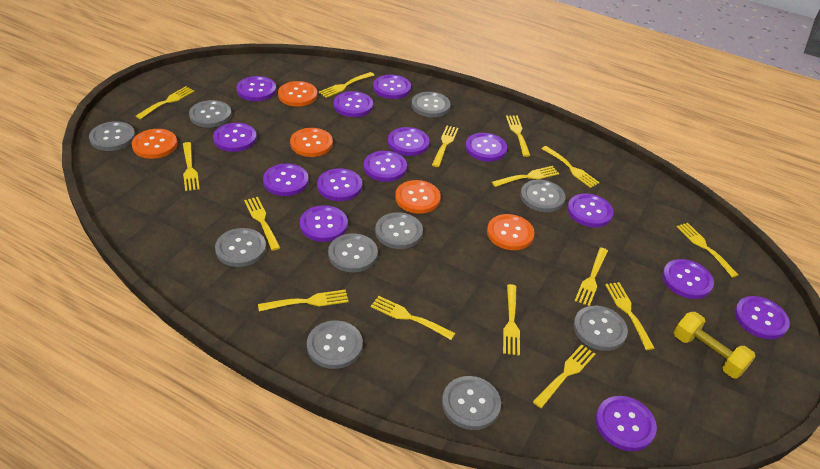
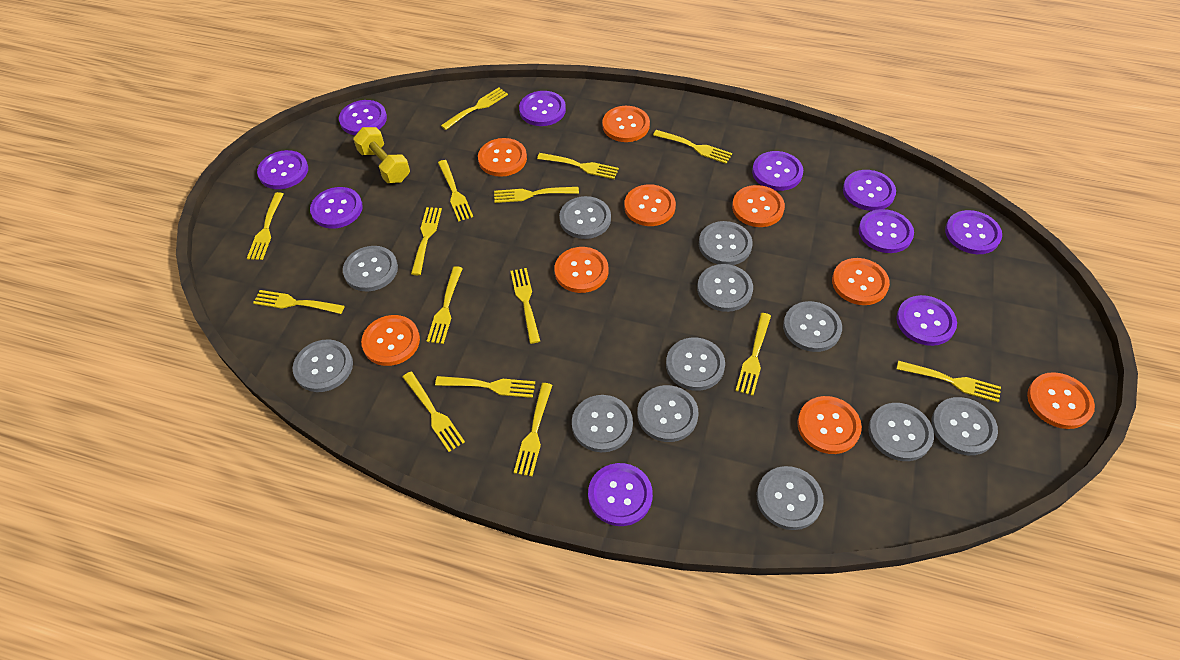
grey button: [89,121,135,151] [189,100,231,128] [215,228,266,267] [307,321,363,369] [328,233,378,272] [375,212,423,249] [412,92,450,117] [442,376,501,430] [520,180,565,212] [573,306,628,351] = 10 -> [293,339,353,392] [343,246,398,292] [559,196,611,239] [572,395,633,452] [637,385,699,442] [666,338,725,391] [697,264,753,312] [699,221,753,265] [757,466,824,530] [783,301,842,352] [868,403,934,461] [931,397,998,455] = 12
orange button: [132,129,177,159] [278,81,317,107] [290,128,333,157] [395,180,441,214] [487,214,535,250] = 5 -> [361,315,420,366] [478,138,527,177] [554,247,608,293] [602,106,650,142] [624,184,676,226] [732,185,785,227] [797,396,862,454] [832,258,890,305] [1027,372,1095,429] = 9
purple button: [213,123,257,152] [237,76,276,101] [263,164,309,196] [300,205,348,242] [317,168,362,201] [334,91,373,117] [364,151,407,182] [373,74,411,99] [388,127,429,156] [465,133,507,162] [567,194,614,227] [595,396,657,451] [662,259,714,299] [734,296,790,339] = 14 -> [257,150,308,189] [310,187,363,229] [339,100,387,135] [519,91,566,126] [588,463,653,526] [752,151,803,191] [843,170,896,211] [858,209,914,253] [896,295,957,346] [945,210,1002,254] = 10

